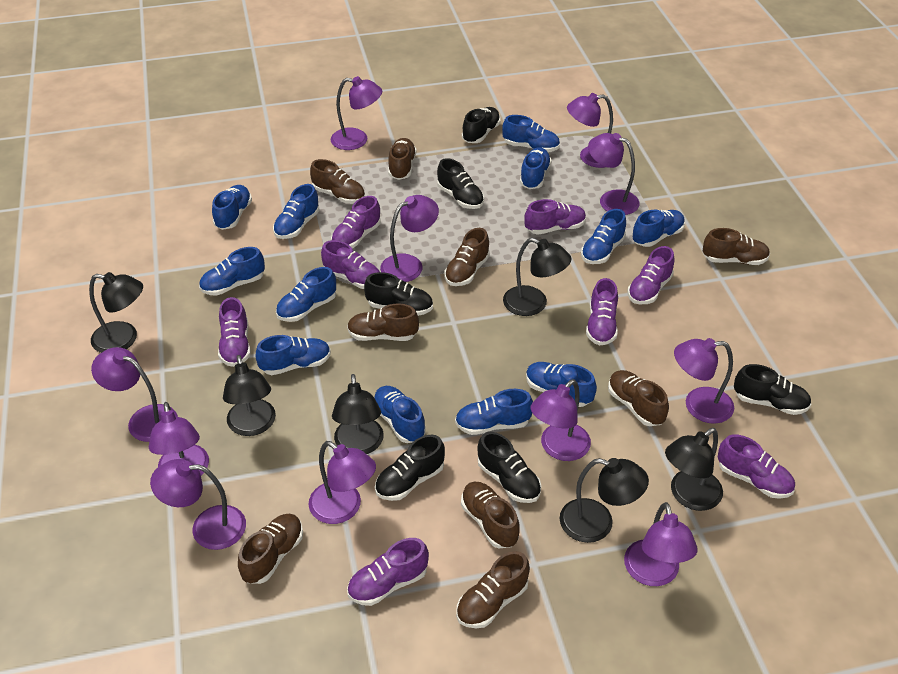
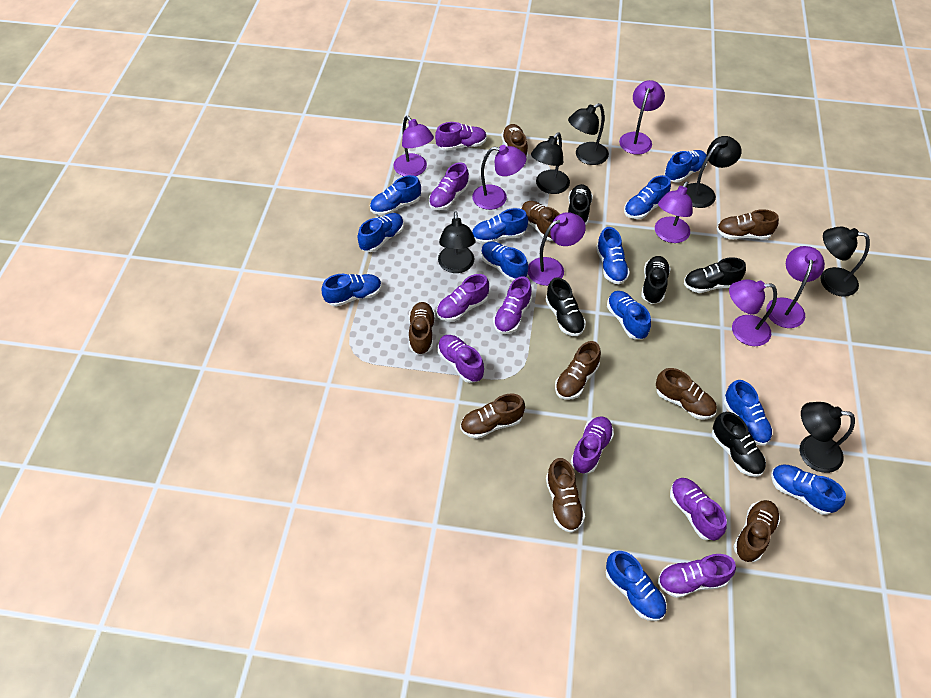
black shoe: [364,272,433,316] [375,435,445,501] [437,158,484,209] [462,107,501,143] [477,432,541,503] [734,364,811,415] = 6 -> [545,277,586,336] [568,184,593,226] [641,256,671,304] [684,257,746,293] [712,412,766,477] = 5
purple lamp: [91,347,178,442] [149,402,209,476] [150,459,246,550] [309,441,376,524] [331,76,382,150] [380,195,439,282] [530,379,591,461] [567,93,613,168] [588,133,640,215] [624,502,698,586] [674,338,734,424] = 11 -> [394,116,434,176] [472,145,526,210] [528,212,586,286] [619,80,665,154] [655,181,692,243] [729,279,777,346] [766,246,825,328] = 7

